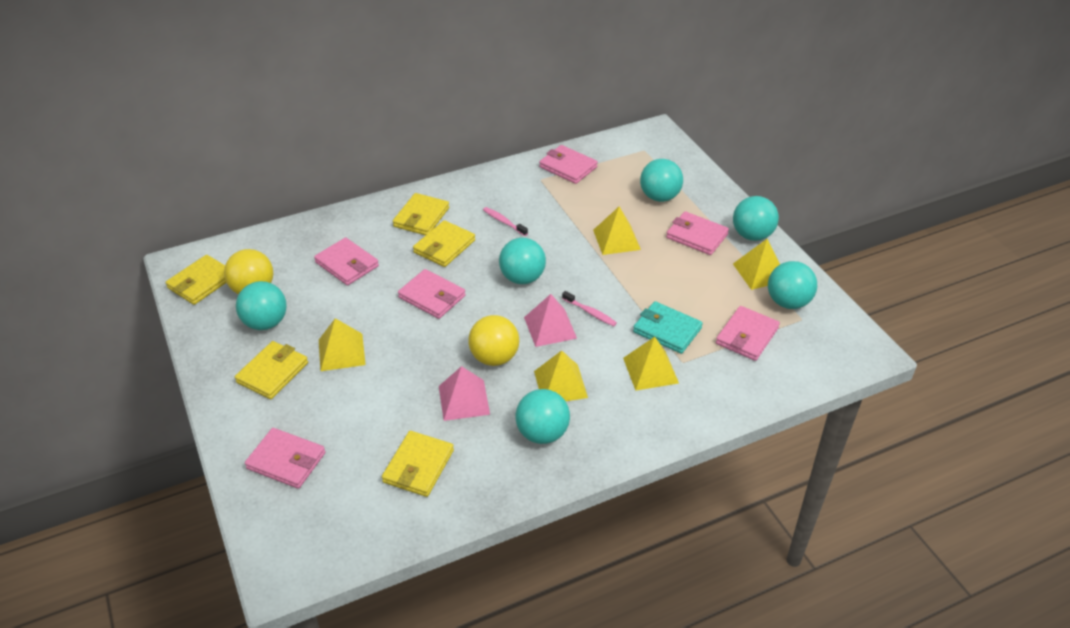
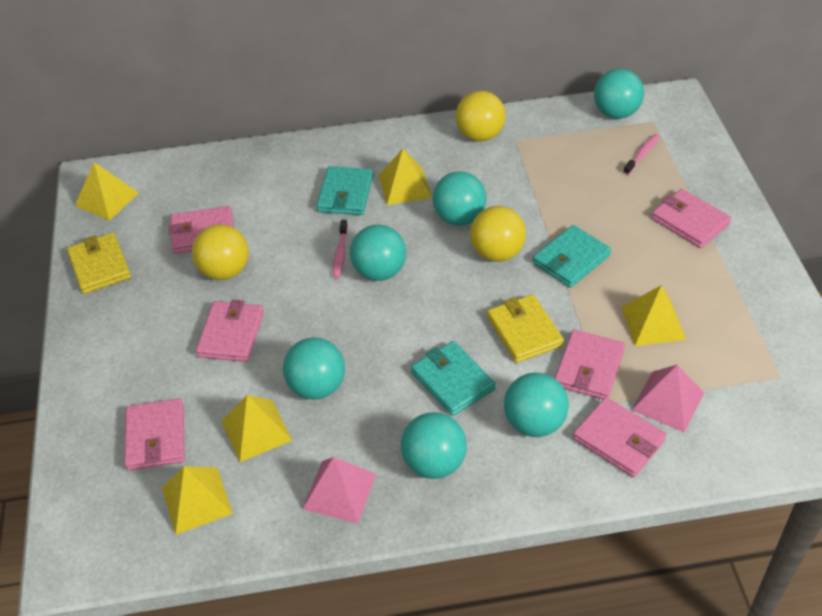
turquoise wallet: [633,301,703,354] = 1 -> [317,166,373,215] [411,341,496,416] [533,225,611,288] = 3
yellow ball: [224,249,273,294] [468,315,519,366] = 2 -> [192,224,249,280] [456,91,506,142] [470,206,526,262] = 3
yellow wallet: [166,255,226,305] [235,341,308,399] [382,431,454,497] [393,193,449,235] [413,220,475,267] = 5 -> [67,233,131,294] [487,294,564,363] = 2

